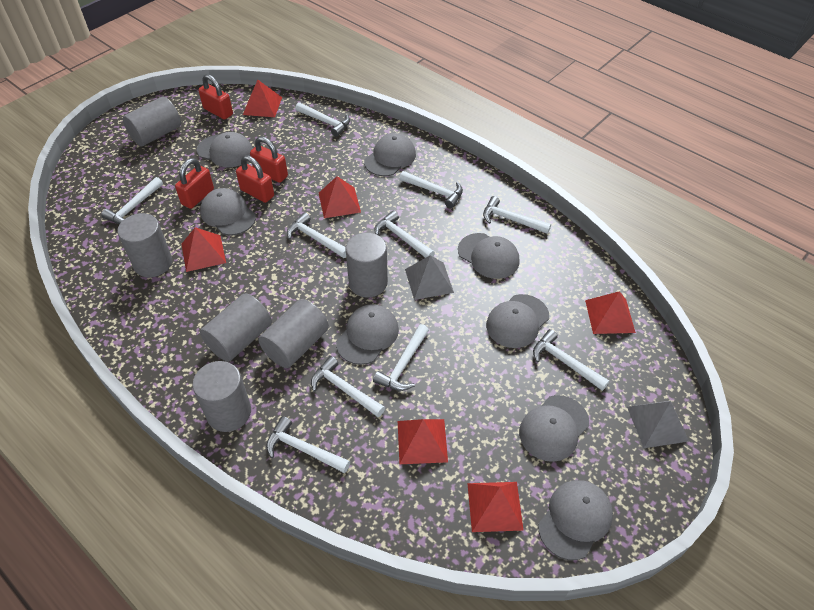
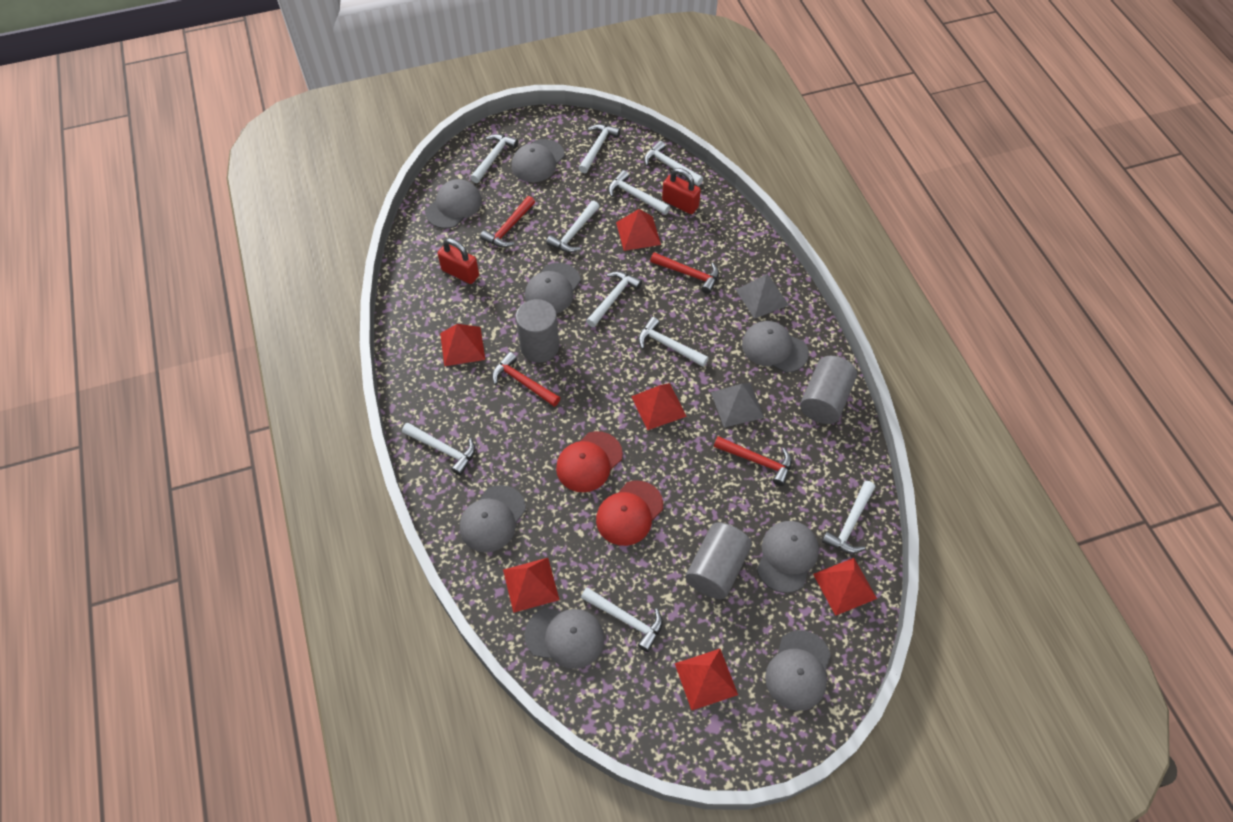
grey cylinder: [117,213,172,278] [123,97,181,147] [192,361,251,432] [200,293,272,362] [258,299,329,368] [345,232,388,298] = 6 -> [516,299,559,363] [685,522,752,599] [800,356,857,424] = 3
red cap: none = 0 -> [556,431,623,492] [596,481,663,546] = 2
red hammer: none = 0 -> [480,196,535,248] [492,352,560,407] [650,252,719,294] [714,436,792,486] = 4
red padlock: [175,158,214,209] [198,74,233,120] [236,155,274,203] [250,136,288,183] = 4 -> [438,238,479,284] [662,168,701,214] = 2

